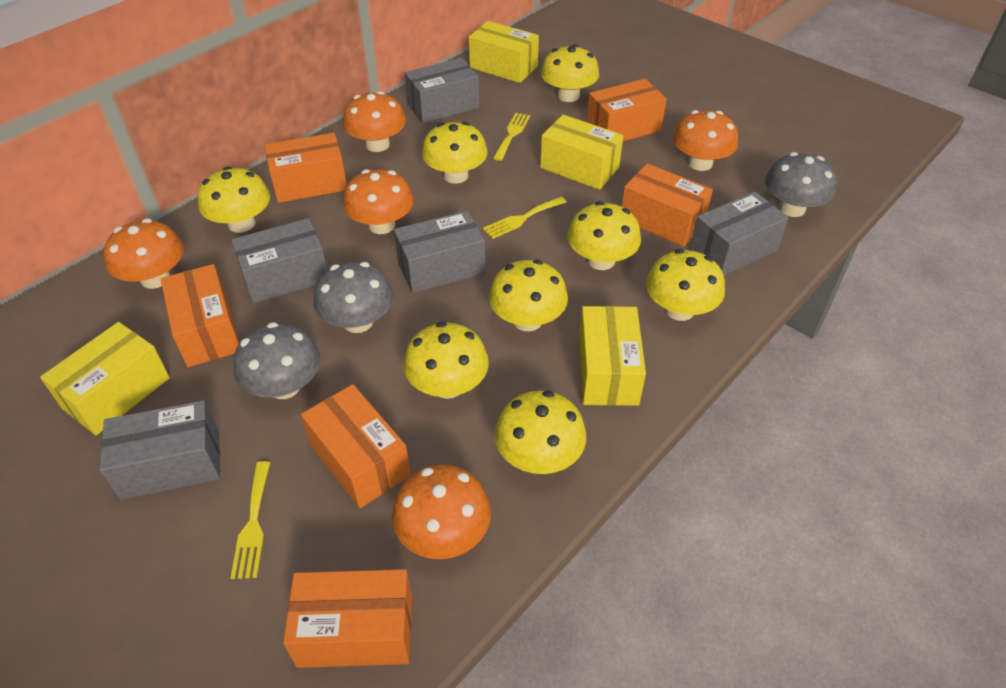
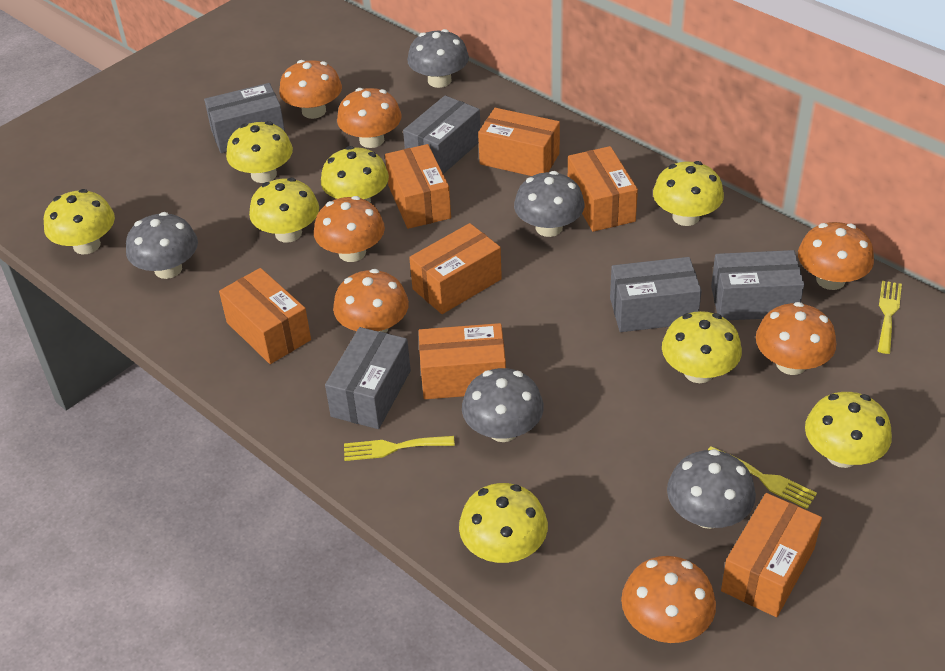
grey mushroom: [233,322,320,399] [313,261,393,333] [765,152,837,217] = 3 -> [126,212,198,279] [407,29,469,88] [462,368,544,442] [514,171,584,237] [667,449,756,529] = 5
orange box: [161,264,239,367] [264,133,347,203] [283,569,412,668] [301,384,411,508] [587,79,667,141] [622,163,713,247] = 6 -> [219,268,311,364] [385,144,451,229] [409,223,502,314] [419,323,506,399] [478,108,560,176] [568,146,638,232] [721,493,822,617] = 7
orange mushroom: [104,219,184,289] [343,91,406,152] [343,169,414,234] [392,465,491,559] [673,110,738,171] = 5 -> [279,60,342,119] [314,196,385,262] [333,269,409,333] [337,88,402,148] [621,556,716,643] [756,302,837,375] [798,222,874,290] = 7
yellow box: [40,322,170,435] [469,21,539,83] [540,115,623,190] [579,306,646,406] = 4 -> none = 0

